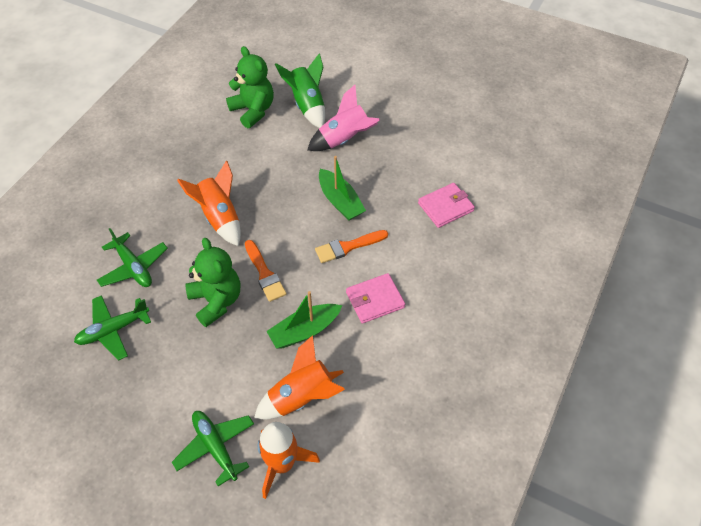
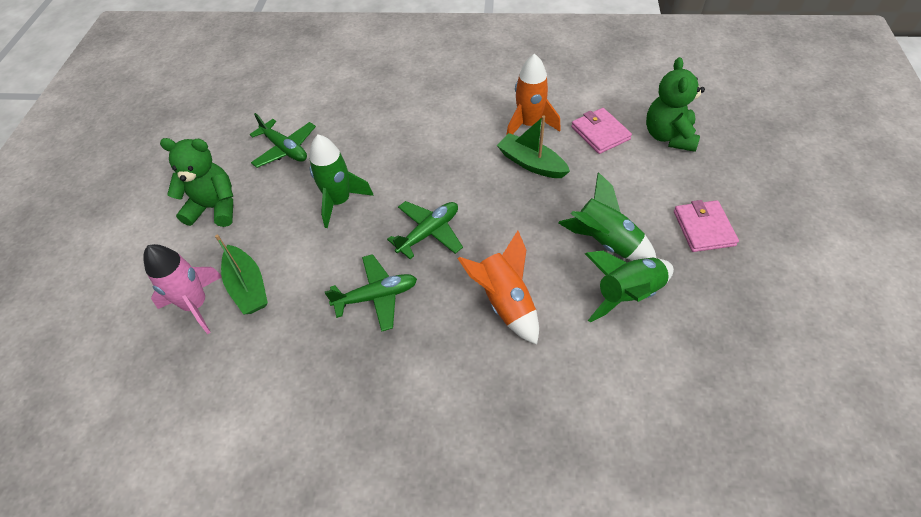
green rocket: [275,53,325,128] = 1 -> [309,134,374,228] [558,172,656,261] [585,251,674,322] = 3
orange brush: [245,240,287,302] [315,230,388,263] = 2 -> none = 0
orange rocket: [177,160,241,246] [254,335,345,419] [258,422,320,499] = 3 -> [458,231,539,345] [507,53,561,134] = 2

